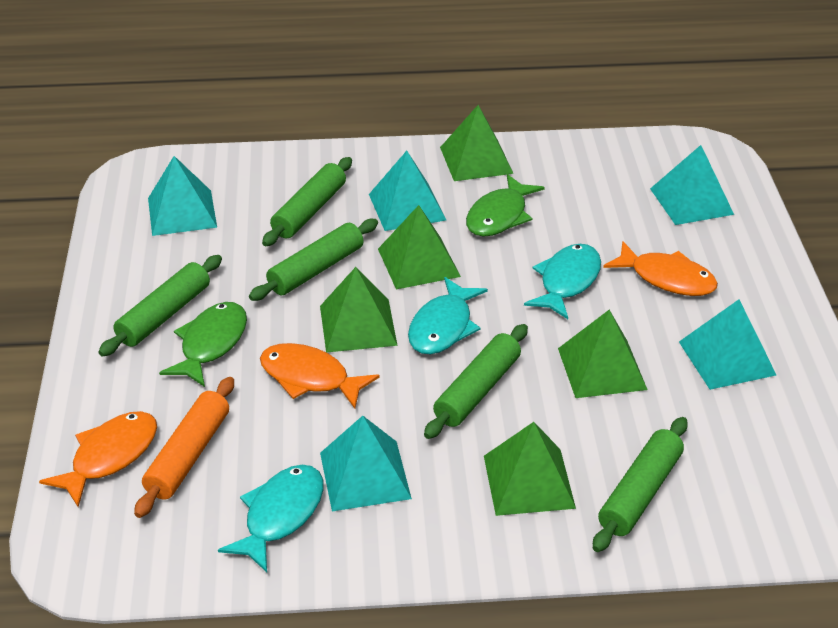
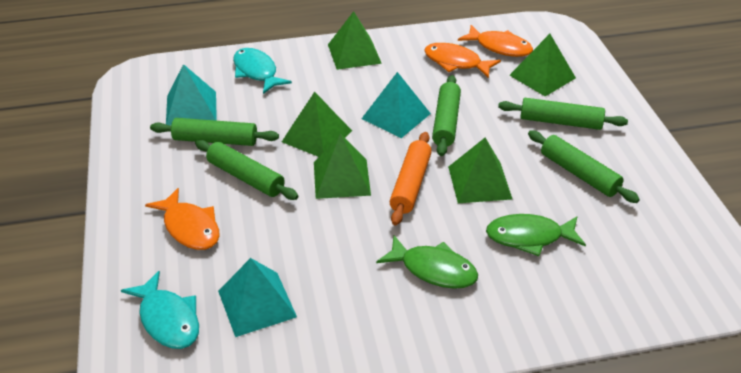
turquoise fish: [218,465,324,572] [408,277,488,354] [524,244,601,319] = 3 -> [121,271,199,349] [233,48,292,94] = 2
turquoise pyramid: [148,156,217,236] [320,416,412,511] [369,151,446,231] [650,145,734,225] [679,299,776,390] = 5 -> [166,64,217,125] [218,258,297,337] [361,72,431,138] = 3

